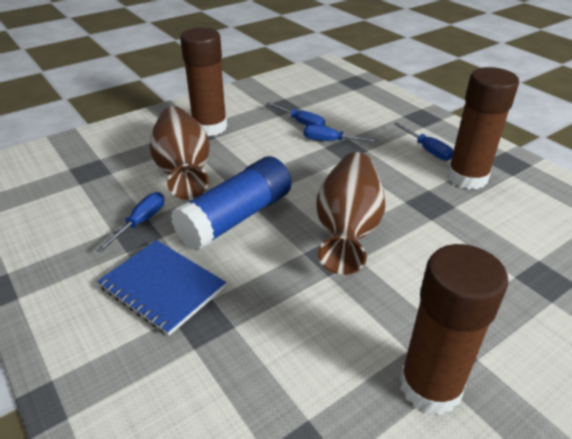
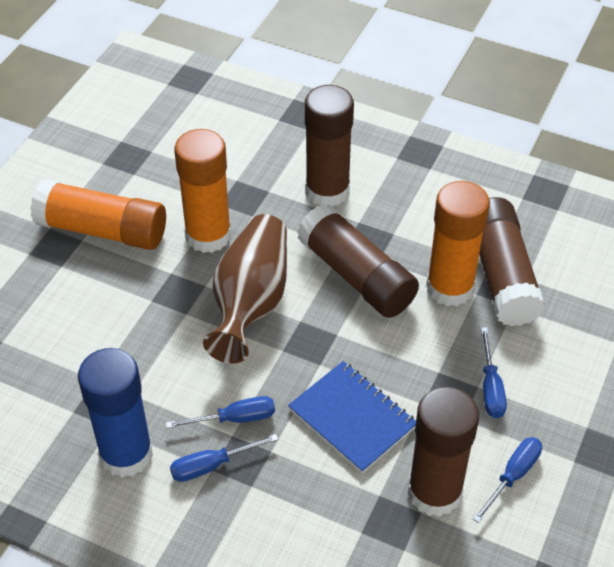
brown glue stick: [180,28,227,136] [399,244,508,415] [447,67,519,190] = 3 -> [297,204,419,318] [305,85,354,206] [408,387,479,517] [479,197,546,326] = 4
brown vase: [150,106,210,200] [316,152,385,275] = 2 -> [203,214,287,363] = 1
orange glue stick: none = 0 -> [30,179,166,250] [174,129,231,253] [426,181,490,306] = 3

